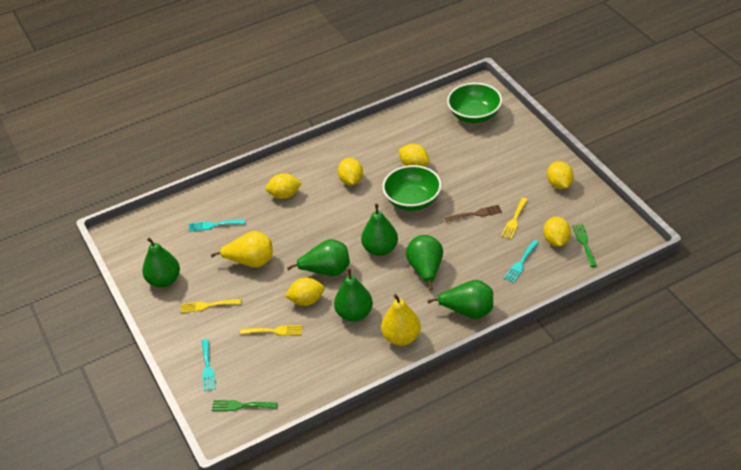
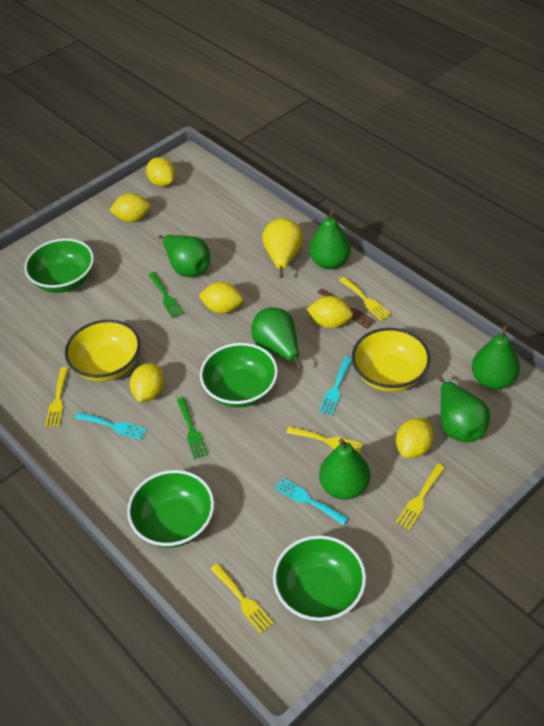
green bowl: [382,165,442,211] [447,83,502,123] = 2 -> [24,238,94,293] [127,470,214,548] [200,343,278,408] [273,535,366,622] = 4
yellow bowl: none = 0 -> [65,320,140,382] [352,328,430,392] = 2
yellow fork: [181,299,241,313] [240,325,302,335] [501,198,528,239] = 3 -> [45,367,68,427] [211,563,274,633] [286,426,363,454] [339,277,391,321] [396,464,445,530] = 5
yellow pear: [211,231,273,268] [381,294,421,346] = 2 -> [262,218,304,278] = 1

